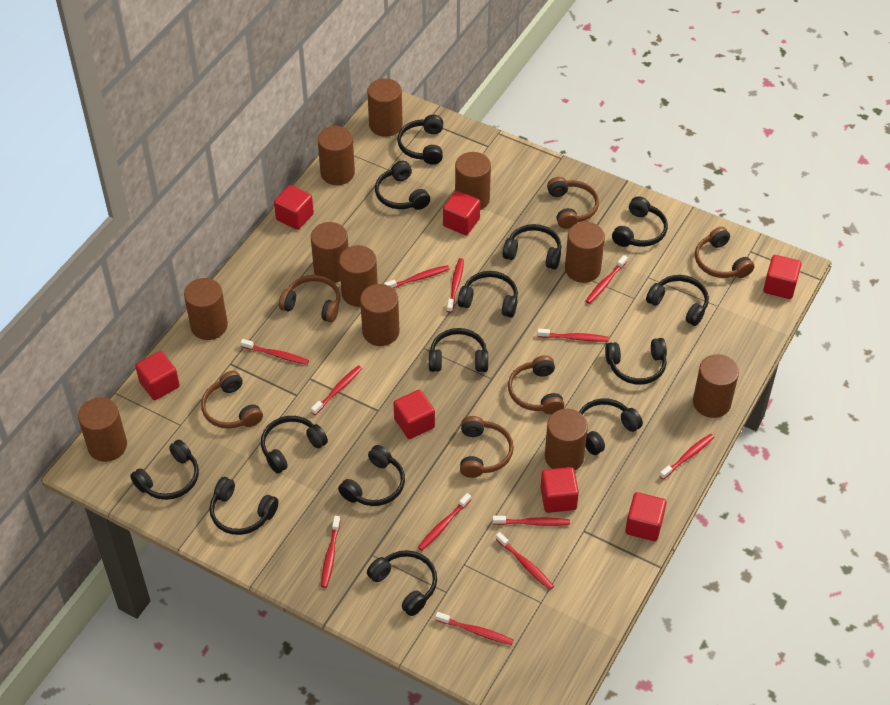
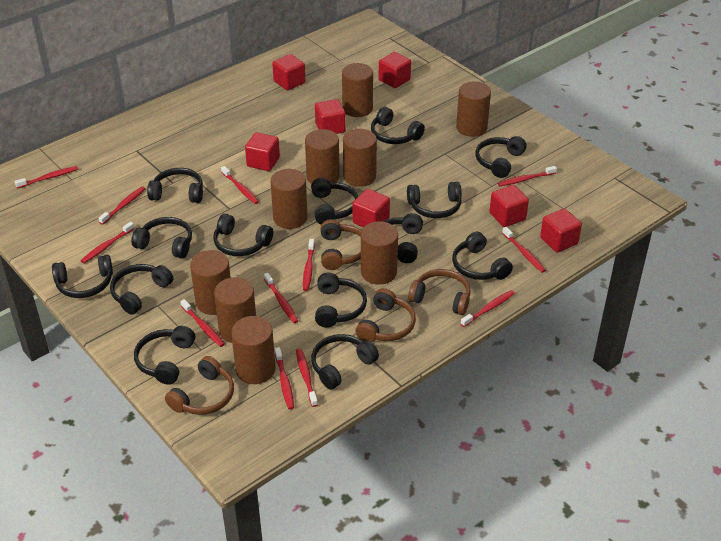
brown cylinder: [78,397,127,462] [184,278,228,340] [311,222,348,283] [318,126,355,185] [339,245,378,307] [360,284,399,346] [367,78,403,137] [455,152,491,210] [545,409,588,470] [565,222,605,283] [693,354,739,418] = 11 -> [190,250,231,315] [214,277,256,343] [231,316,276,384] [271,169,308,229] [305,129,340,184] [342,63,373,117] [343,129,377,187] [361,221,398,285] [456,82,491,137] = 9
brown headphones: [201,371,263,429] [279,275,340,322] [460,416,514,478] [508,355,564,414] [547,177,599,229] [695,227,754,278] = 6 -> [165,356,234,415] [320,219,362,270] [355,288,416,342] [408,269,471,315] = 4

